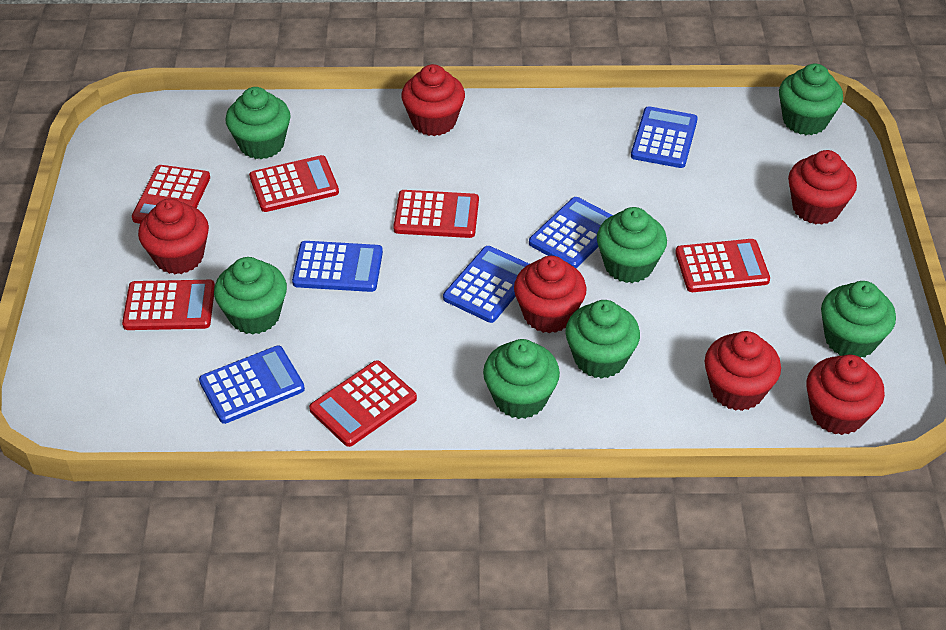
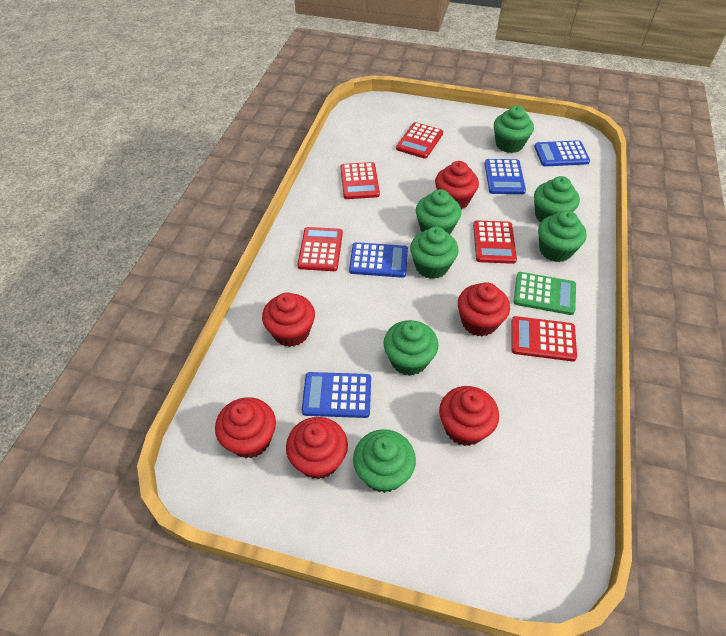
blue calculator: [199,346,305,424] [292,241,383,292] [443,246,529,323] [529,197,613,268] [631,106,698,168] = 5 -> [302,372,371,418] [349,242,408,278] [485,159,526,194] [534,140,590,166] = 4
green calculator: none = 0 -> [514,272,576,315] = 1
red calculator: [122,280,215,330] [132,165,210,224] [249,155,339,212] [309,360,417,447] [393,190,479,238] [675,239,770,292] = 6 -> [297,227,343,271] [340,162,380,199] [396,122,443,159] [473,220,517,264] [511,316,577,361] = 5

